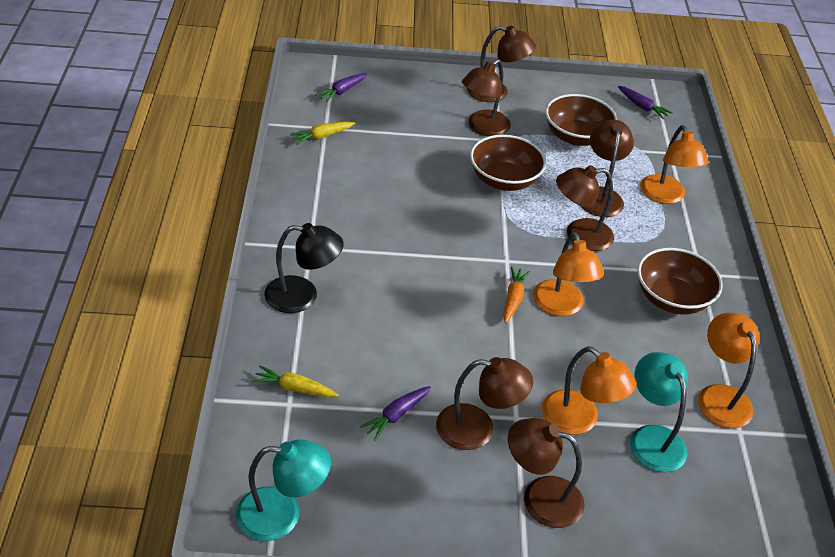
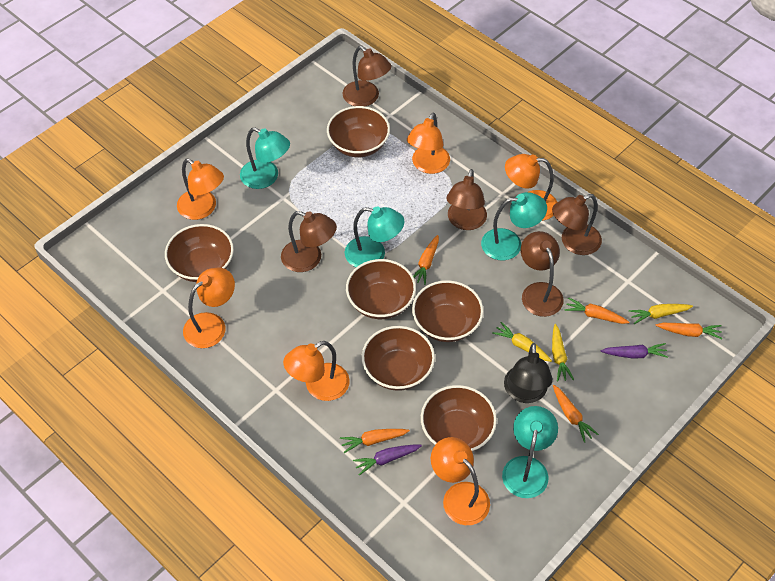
brown bowl: [470,135,546,191] [546,94,617,146] [638,248,723,315] = 3 -> [165,224,234,282] [327,106,390,157] [346,259,416,319] [362,326,435,391] [412,280,484,342] [421,385,497,451] = 6
brown lamp: [436,357,533,450] [462,59,511,136] [467,26,536,102] [508,418,585,528] [556,165,614,251] [581,120,634,217] = 6 -> [281,211,337,272] [342,46,391,106] [446,169,487,230] [521,231,563,317] [552,194,602,255] = 5
orange carrot: [503,266,530,323] = 1 -> [340,429,410,453] [413,235,439,285] [553,385,599,442] [564,297,629,324] [656,323,722,339] = 5
orange lamp: [533,232,604,316] [542,346,637,435] [640,125,709,204] [698,313,759,428] = 4 -> [177,159,224,220] [183,267,235,348] [283,341,350,401] [407,113,450,174] [431,437,490,525] [505,154,557,221] = 6
purple carrot: [315,73,367,102] [360,386,431,441] [618,86,673,119] = 3 -> [353,444,422,476] [601,343,668,359] = 2
turquoise lamp: [236,439,331,541] [630,352,688,472] = 2 -> [240,127,290,189] [345,206,404,267] [481,192,547,260] [502,406,558,498] = 4
yellow carrot: [252,365,339,398] [290,122,355,145] = 2 -> [492,322,552,362] [552,324,574,381] [629,304,693,324] = 3

